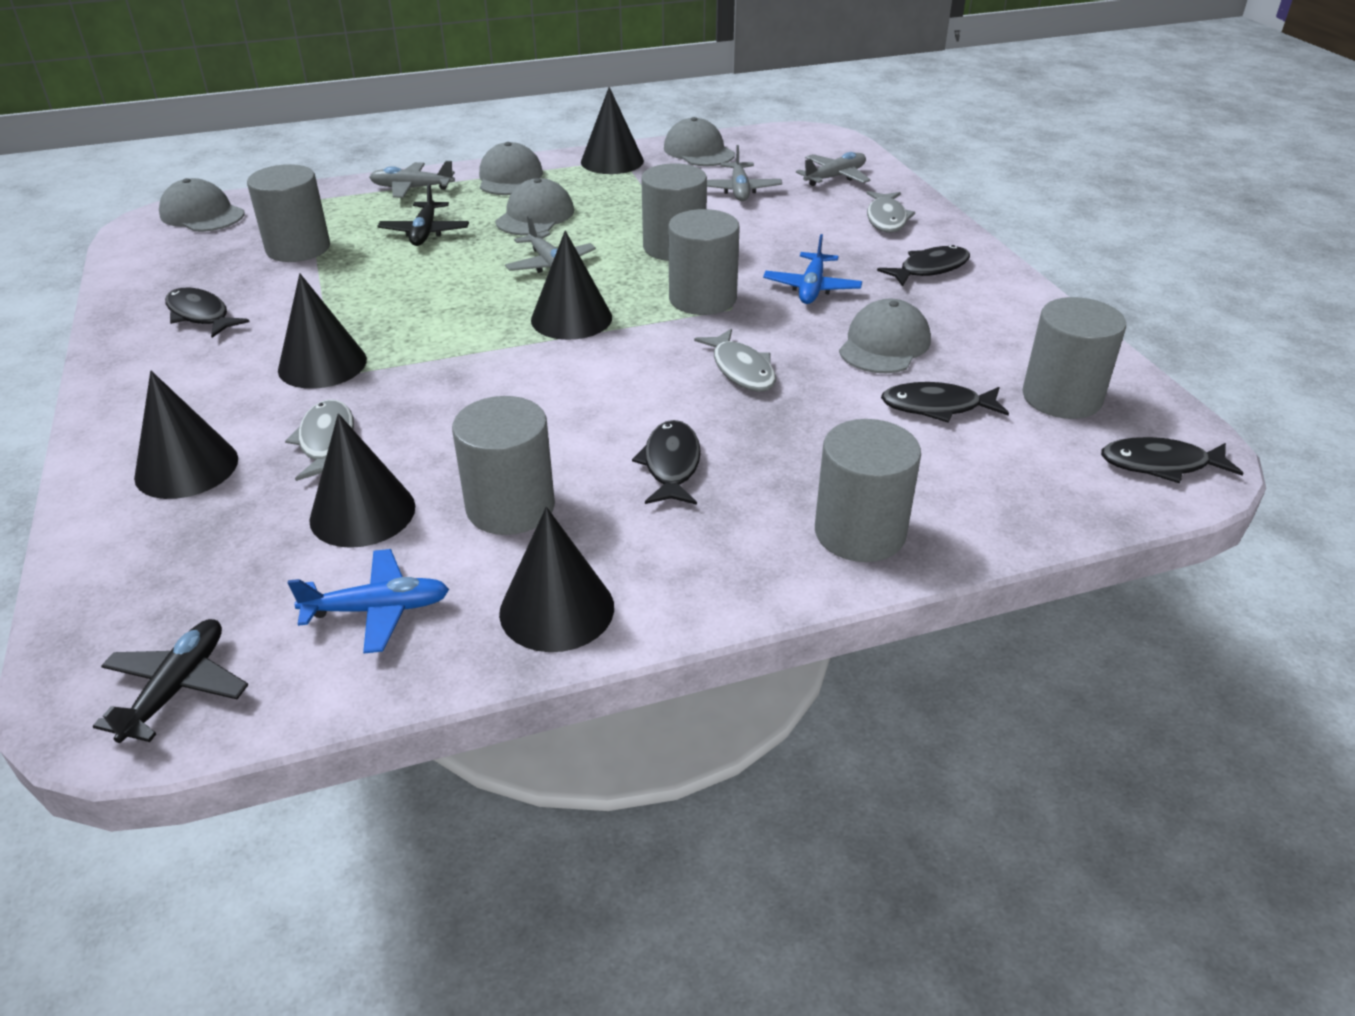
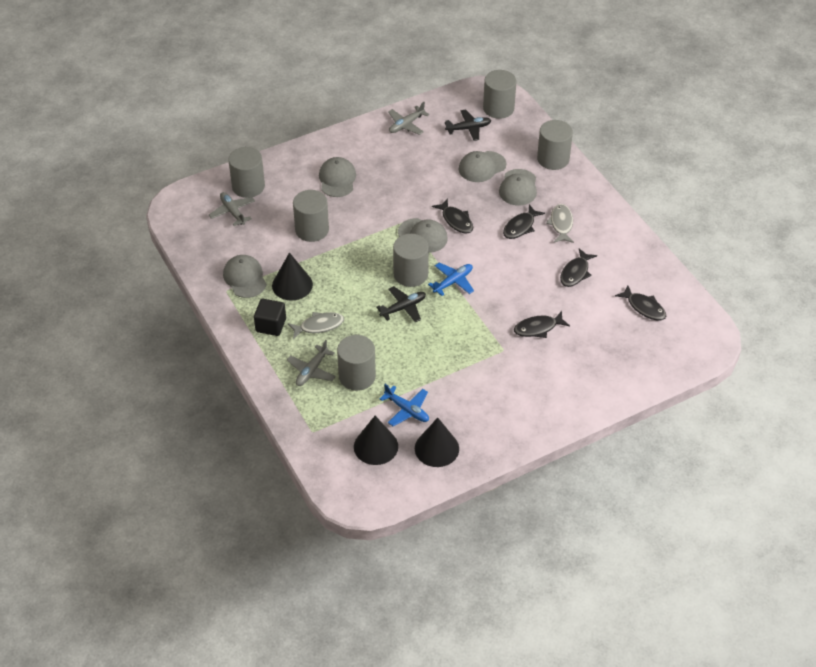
black cone: [134,371,238,499] [278,273,367,389] [309,413,415,548] [499,507,614,652] [531,230,612,340] [581,87,644,174] = 6 -> [272,253,313,301] [354,416,398,465] [415,418,459,467] = 3
black cube: none = 0 -> [254,299,286,336] = 1
grey fish: [285,399,354,481] [694,329,776,392] [866,191,915,233] = 3 -> [288,312,344,339] [546,204,574,243] = 2
grey plane: [369,161,455,198] [505,216,596,273] [707,145,782,201] [796,152,871,186] = 4 -> [209,192,255,226] [287,340,336,386] [388,102,429,135] = 3

